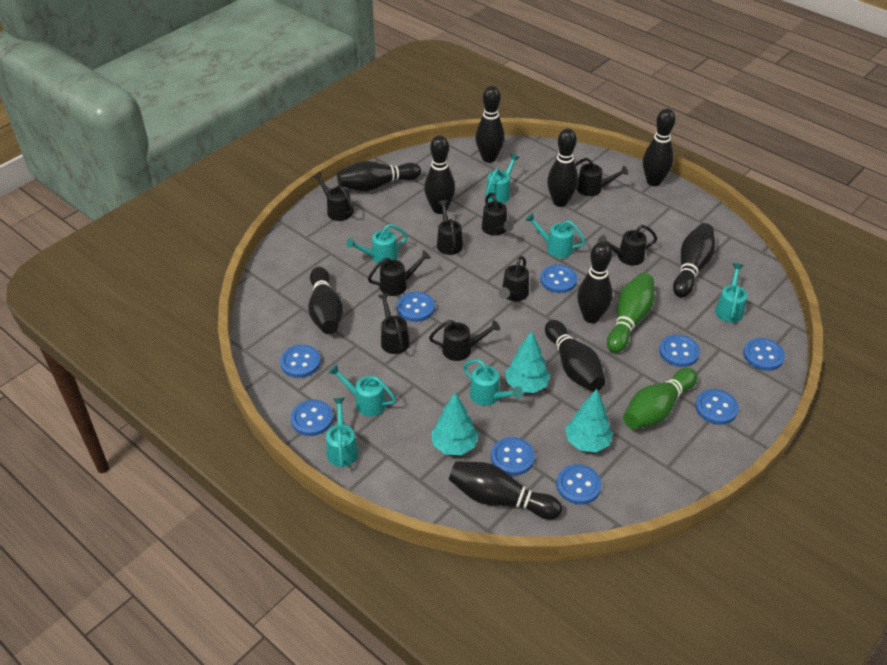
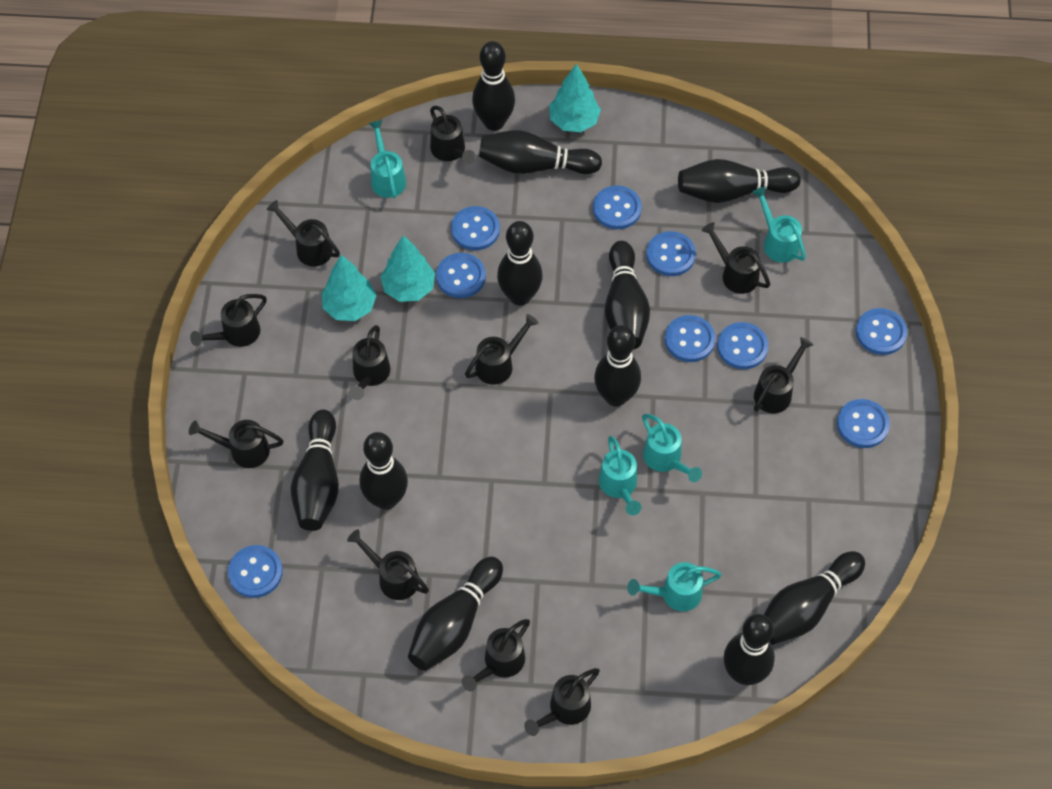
black bowling pin: [308,267,343,334] [337,161,421,191] [424,135,455,214] [449,461,562,519] [475,86,505,163] [545,320,606,391] [547,128,578,207] [577,242,613,323] [643,109,675,186] [673,223,715,297] = 10 -> [291,410,339,531] [360,432,408,510] [408,557,503,671] [472,41,515,131] [479,130,602,174] [497,221,543,306] [594,325,641,407] [605,241,650,350] [678,159,801,203] [724,614,775,685] [764,551,865,645] = 11
black watering can: [313,172,354,221] [368,250,431,296] [378,293,410,354] [429,320,500,361] [437,200,463,255] [482,192,514,236] [499,256,529,301] [575,158,628,196] [598,225,657,266] = 9 -> [189,420,283,468] [190,294,267,347] [267,200,340,267] [347,529,429,600] [349,325,390,400] [430,106,476,164] [462,619,530,691] [465,314,539,385] [524,668,600,736] [702,222,770,294] [754,337,813,413] = 11
green bowling pin: [607,273,654,353] [623,368,697,429] = 2 -> none = 0
turquoise watering can: [326,398,358,467] [328,364,396,417] [346,224,408,265] [463,359,523,406] [486,154,520,203] [525,213,586,258] [715,263,748,323] = 7 -> [368,120,406,198] [599,436,641,515] [627,562,721,612] [642,414,702,482] [752,187,806,263] = 5

